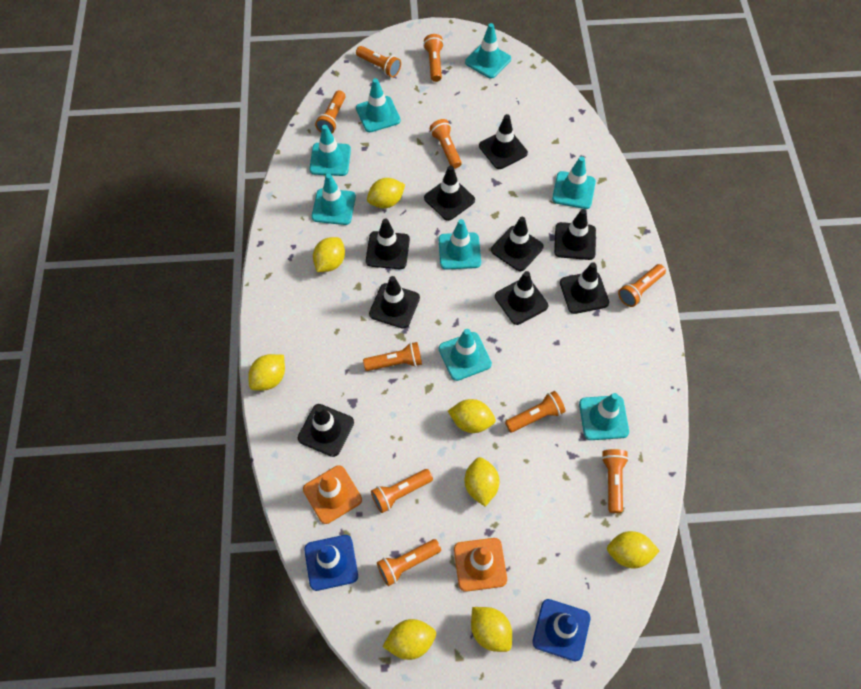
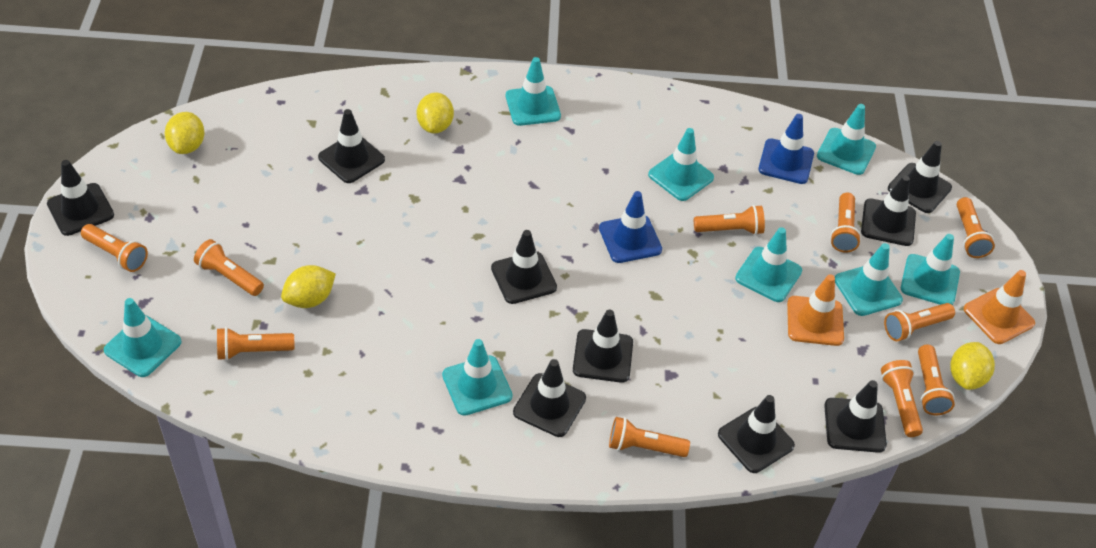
yellow lemon: [248,354,285,391] [313,237,345,272] [367,178,405,208] [383,619,436,660] [448,399,496,433] [464,457,500,506] [471,607,512,652] [607,531,659,569] = 8 -> [165,112,205,154] [281,265,336,308] [417,93,454,134] [950,342,995,390] = 4

